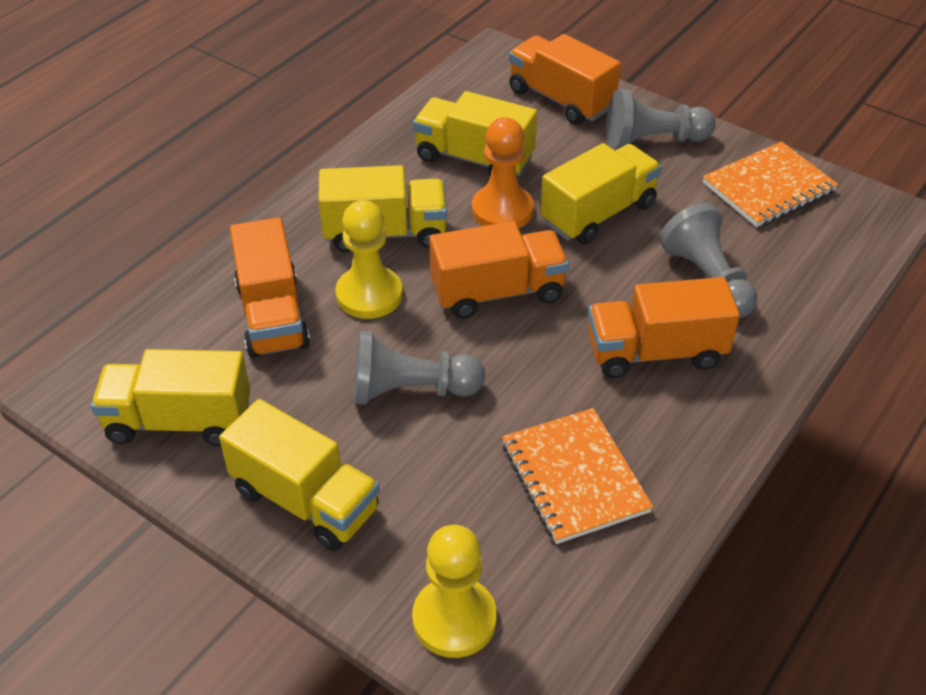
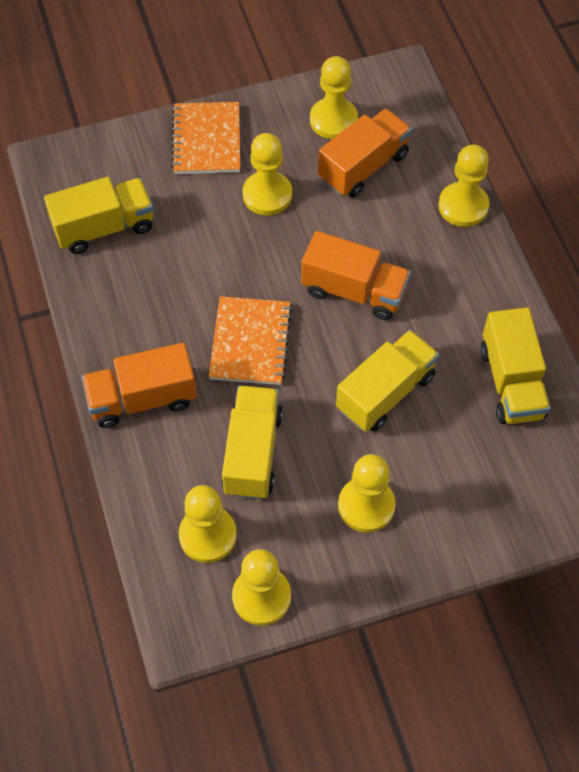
grey pawn: [354,331,485,405] [607,89,716,149] [659,203,758,318] = 3 -> none = 0
orange pawn: [472,117,534,228] = 1 -> none = 0
orange truck: [230,217,310,358] [429,221,569,319] [509,34,621,125] [588,277,740,378] = 4 -> [82,343,197,428] [301,231,411,320] [318,109,412,198] = 3
yellow pawn: [335,200,403,319] [412,525,497,658] = 2 -> [179,485,237,563] [232,549,291,626] [243,133,292,215] [310,56,358,139] [338,454,395,533] [438,145,489,227] = 6
yellow truck: [91,349,250,446] [219,399,380,551] [318,165,447,252] [413,91,537,176] [540,143,662,245] = 5 -> [44,177,154,254] [222,385,283,499] [336,330,439,432] [480,307,550,424] = 4

